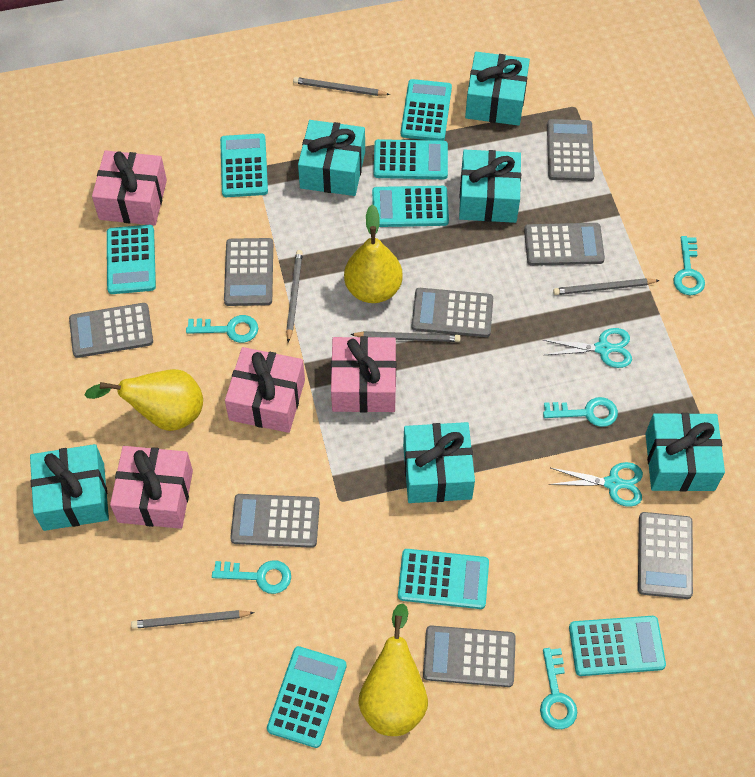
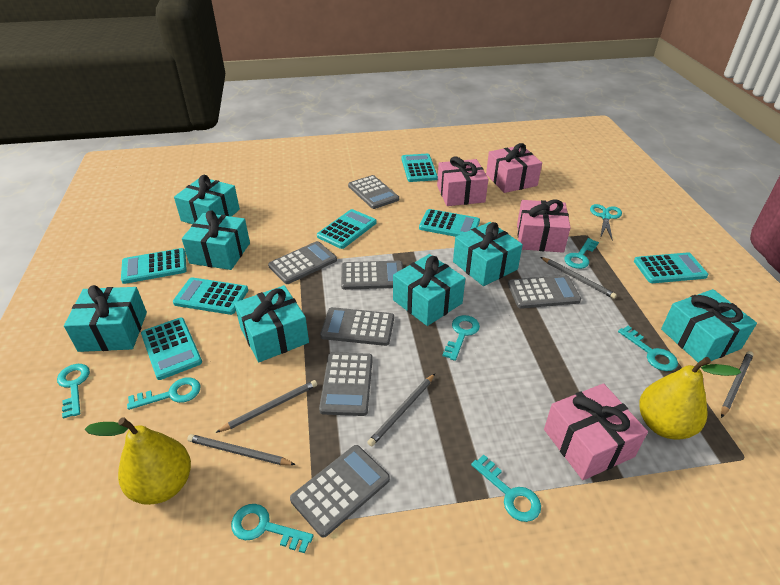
grey calculator: [69,303,153,358] [224,238,273,306] [230,494,320,548] [411,288,493,337] [423,625,516,687] [524,223,605,266] [547,119,595,181] [638,512,693,599] = 8 -> [268,241,337,284] [290,445,390,538] [319,352,373,416] [320,307,394,346] [341,261,403,290] [348,175,399,209] [508,275,581,309] = 7
turquoise calculator: [107,225,156,294] [220,133,268,197] [267,646,347,748] [372,186,449,227] [374,139,448,179] [398,549,489,609] [401,79,452,141] [569,616,666,676] = 8 -> [121,248,187,284] [141,318,202,380] [173,277,248,315] [317,209,376,249] [401,154,438,182] [419,209,480,237] [634,252,708,283] = 7
turquoise gift: [30,444,109,531] [298,120,365,196] [403,422,475,503] [459,149,521,223] [465,52,530,126] [645,413,725,492] = 6 -> [64,285,147,352] [174,175,240,224] [182,210,250,270] [234,285,309,362] [393,254,465,326] [453,222,523,286] [661,289,757,362] = 7
turquoise key: [186,315,258,343] [212,560,291,594] [540,648,577,729] [543,397,618,427] [673,236,705,295] = 5 -> [57,364,90,419] [127,377,200,410] [231,504,313,553] [442,315,480,361] [471,455,541,522] [564,238,599,269] [618,326,678,371] = 7
turquoise scissors: [543,328,632,368] [549,462,643,507] = 2 -> [590,204,622,241] = 1
yellow pear: [84,369,203,431] [344,205,403,303] [358,603,428,736] = 3 -> [85,417,191,505] [639,357,741,440] = 2

